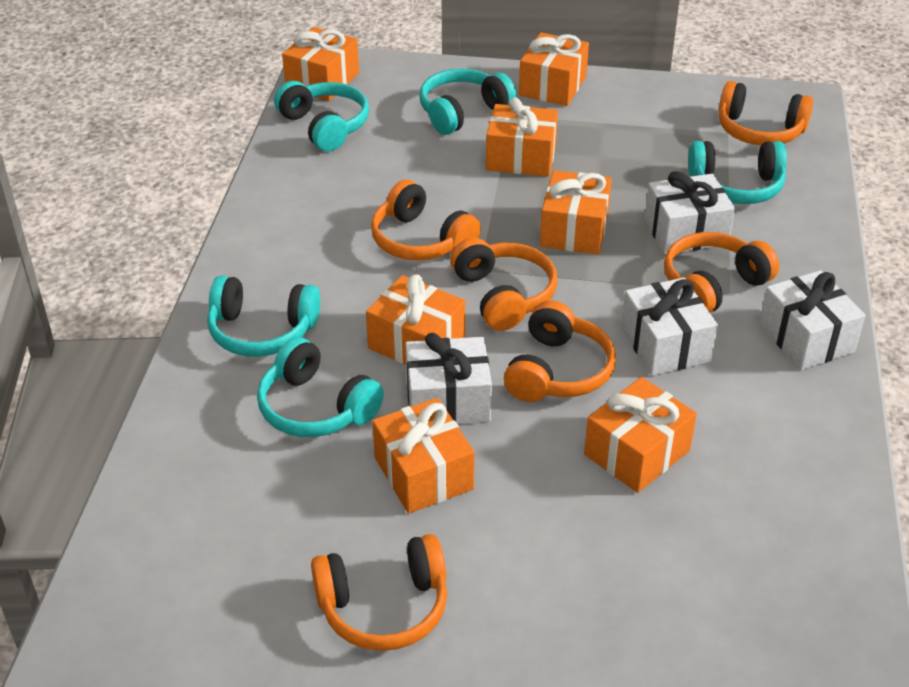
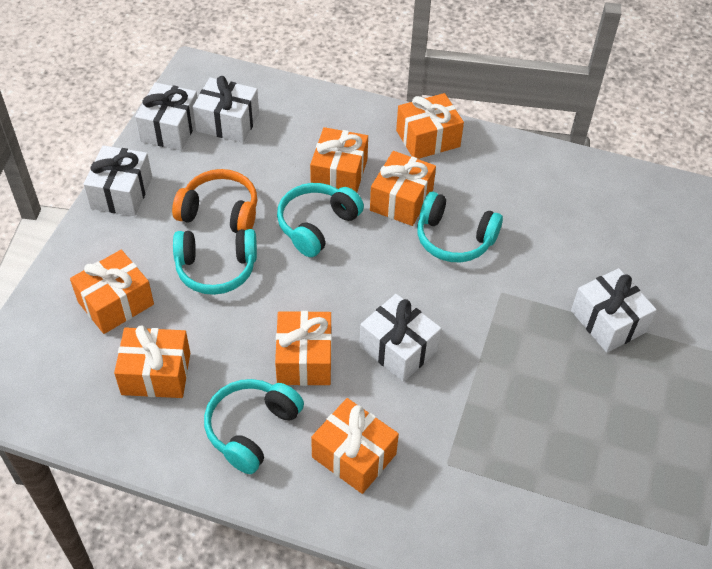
orange headphones: [311,534,447,651] [371,180,481,260] [450,238,557,331] [504,300,616,402] [664,232,779,313] [719,81,813,145] = 6 -> [172,169,257,233] = 1
turquoise headphones: [207,276,320,357] [257,337,384,437] [274,81,369,151] [420,69,516,135] [688,141,787,204] = 5 -> [173,229,257,295] [204,379,304,474] [277,183,364,257] [417,192,503,262] = 4
white gift: [406,333,492,424] [621,277,718,376] [644,171,735,255] [759,270,866,370] = 4 -> [83,145,152,216] [135,82,197,151] [193,76,259,143] [359,294,441,382] [571,268,657,353] = 5

